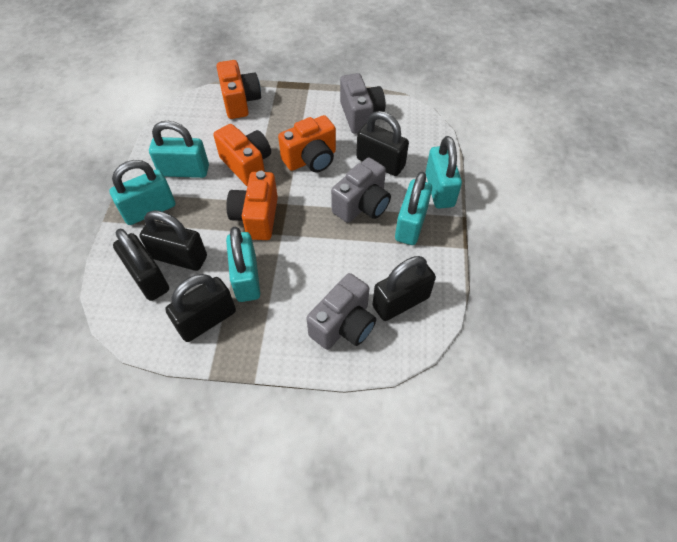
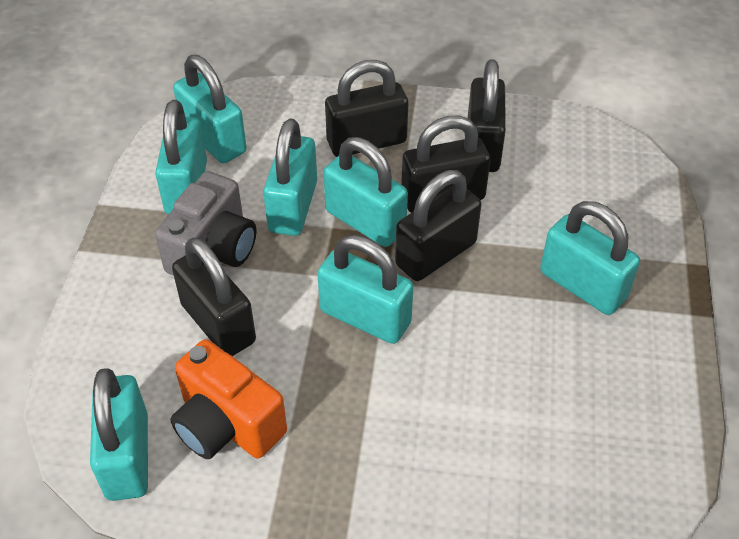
grey camera: [306,273,376,350] [331,158,391,223] [340,73,385,134] = 3 -> [155,171,257,276] = 1
orange camera: [214,124,271,186] [216,60,261,119] [226,171,278,240] [278,115,336,172] = 4 -> [170,339,287,459] = 1
turquoise padlock: [109,160,175,225] [149,121,209,178] [226,226,260,302] [395,172,432,245] [425,136,462,209] = 5 -> [90,368,148,501] [155,100,207,214] [173,55,247,163] [263,119,317,236] [317,235,414,344] [323,137,408,247] [540,201,640,315] = 7

